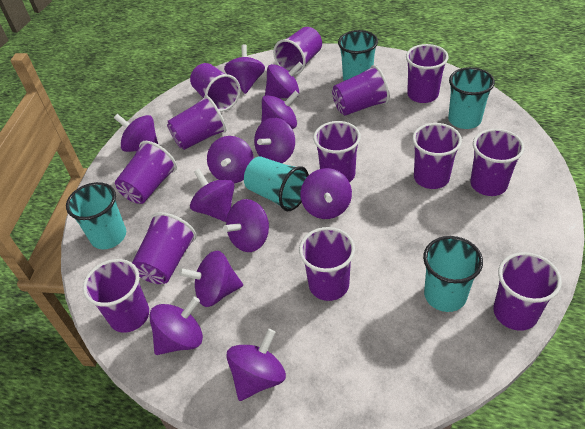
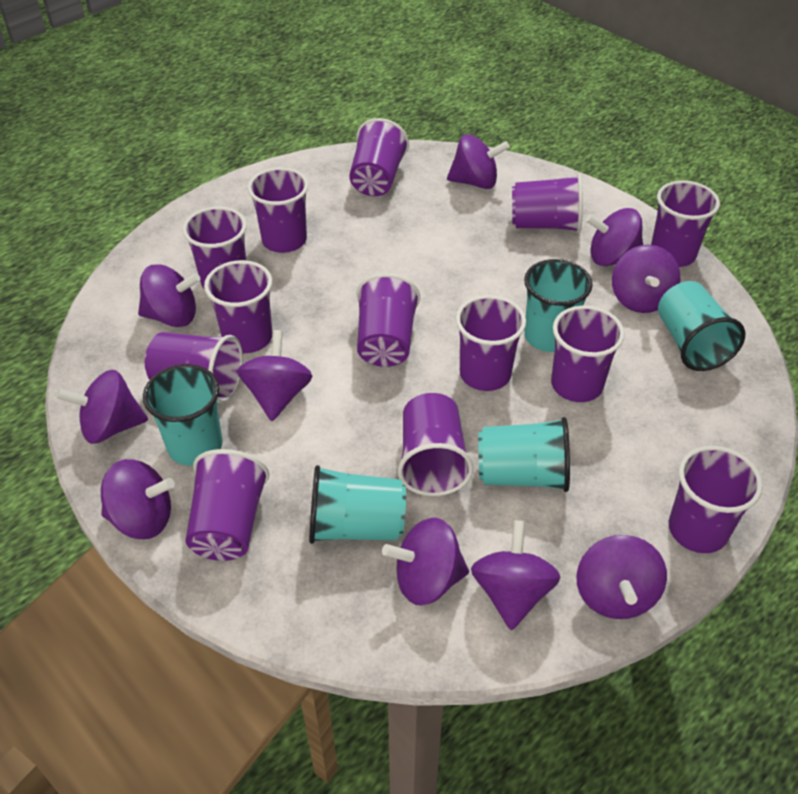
purple spinning top: [114,114,158,152] [150,297,203,355] [179,250,243,307] [190,169,235,222] [207,136,254,183] [223,199,269,252] [224,44,265,94] [226,329,286,401] [254,118,295,163] [261,91,299,129] [265,62,303,98] [301,168,352,219] = 12 -> [56,370,148,444] [101,459,175,539] [138,264,200,327] [237,330,312,421] [382,518,469,605] [447,134,510,189] [471,520,560,630] [576,535,667,619] [586,208,643,266] [612,245,680,313] = 10

